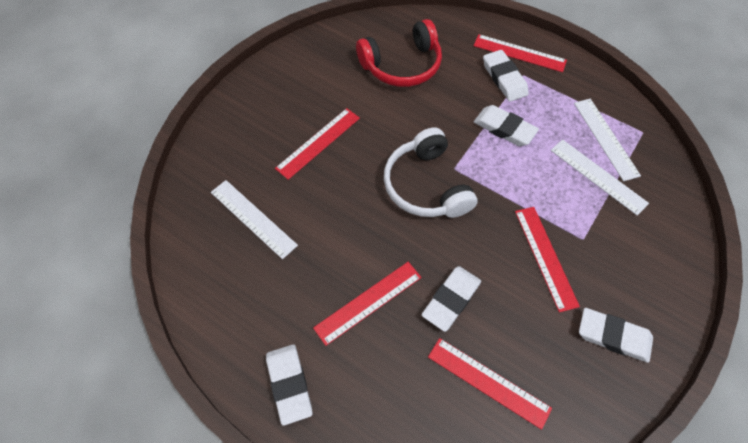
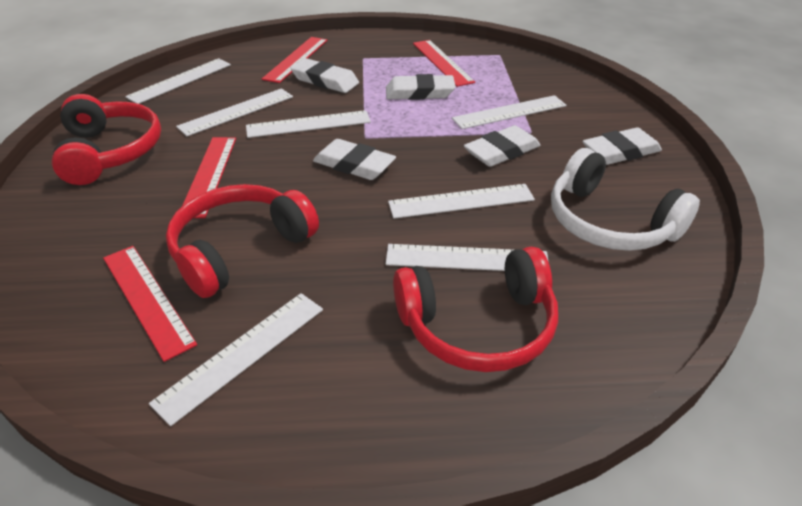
red headphones: [356,19,442,87] = 1 -> [52,94,161,185] [166,184,319,298] [393,247,558,372] = 3
red ruler: [275,108,360,180] [313,262,422,346] [428,338,552,430] [473,34,567,72] [515,207,580,313] = 5 -> [103,246,197,362] [182,137,236,218] [262,37,328,83] [413,40,475,87] = 4
white ruler: [211,180,298,259] [551,139,649,216] [574,99,641,182] = 3 -> [125,58,231,104] [149,293,323,426] [176,88,293,136] [246,110,371,138] [386,244,549,271] [388,184,535,219] [452,95,567,129] = 7

